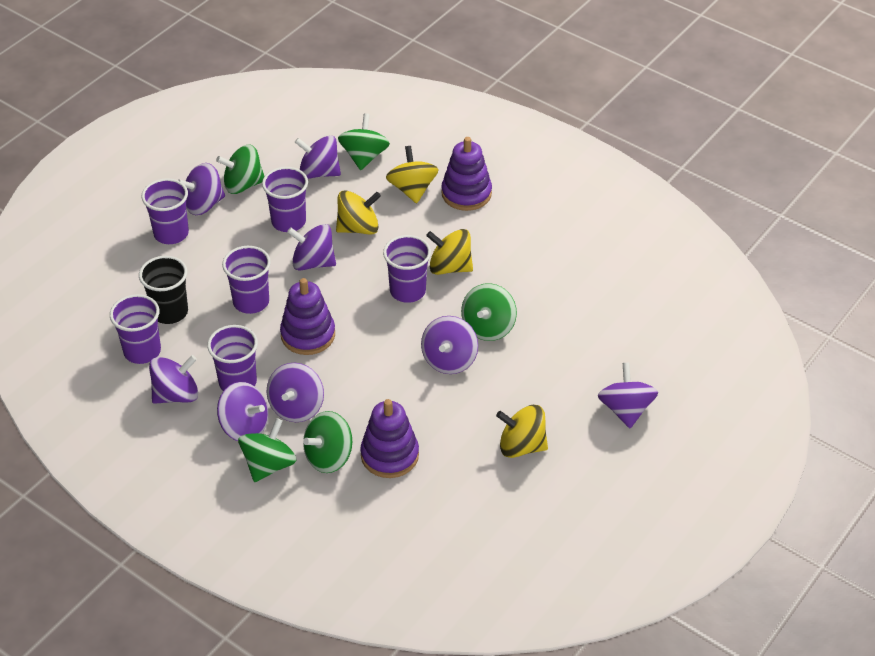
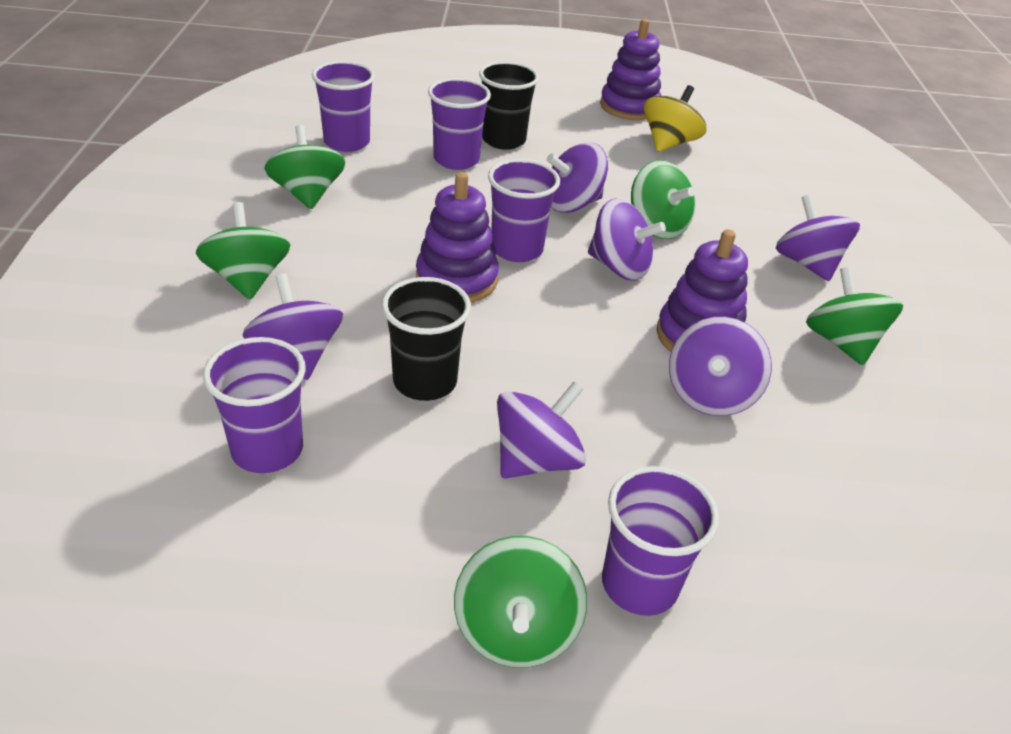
black cup: [139,256,188,324] = 1 -> [382,277,471,401] [479,61,539,150] = 2
purple cup: [110,294,161,364] [141,178,189,244] [207,325,258,391] [222,246,271,314] [262,167,308,232] [383,235,431,303] = 6 -> [203,337,306,473] [312,61,375,152] [428,78,491,170] [488,159,560,262] [602,466,719,616] = 5
purple spinning top: [149,355,198,404] [178,163,225,215] [217,382,269,441] [267,363,324,422] [287,224,336,270] [295,135,341,179] [421,316,478,374] [598,363,658,428] = 8 -> [242,273,343,380] [497,382,586,478] [546,143,608,213] [588,198,666,281] [669,316,772,416] [776,194,860,281] = 6
yellow spinning top: [336,190,381,234] [386,146,438,203] [426,229,473,275] [496,405,548,458] = 4 -> [644,85,706,152] = 1

